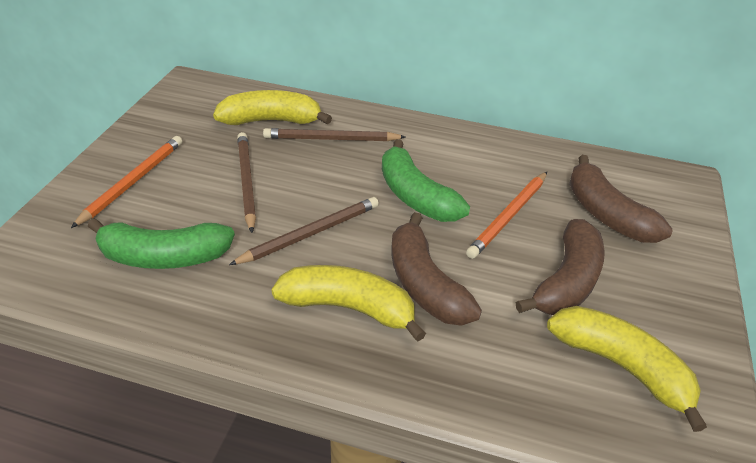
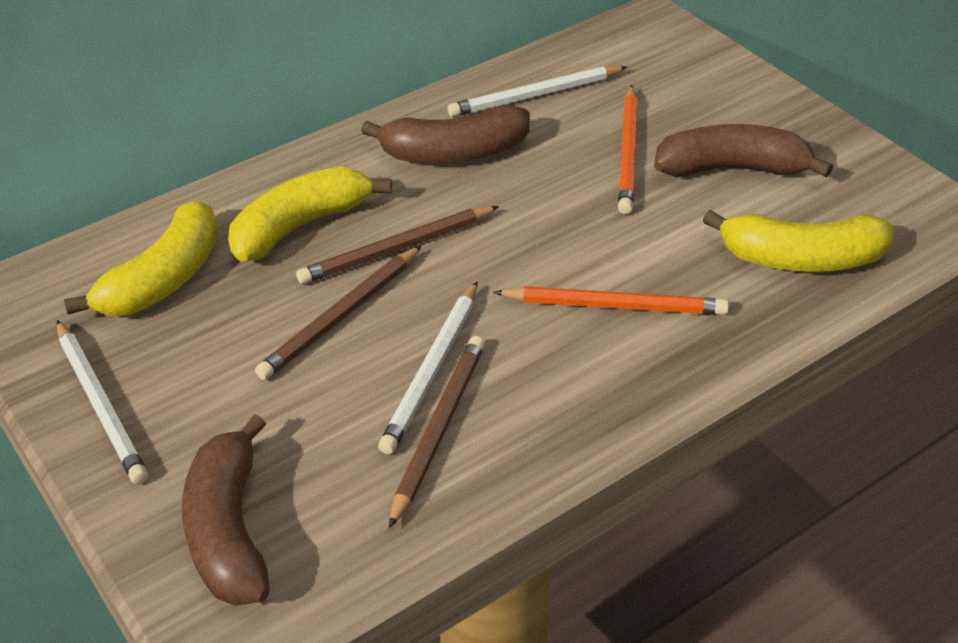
green banana: [88,218,235,269] [382,139,470,222] = 2 -> none = 0
white pencil: none = 0 -> [57,320,148,485] [378,282,477,454] [447,66,627,117] = 3

